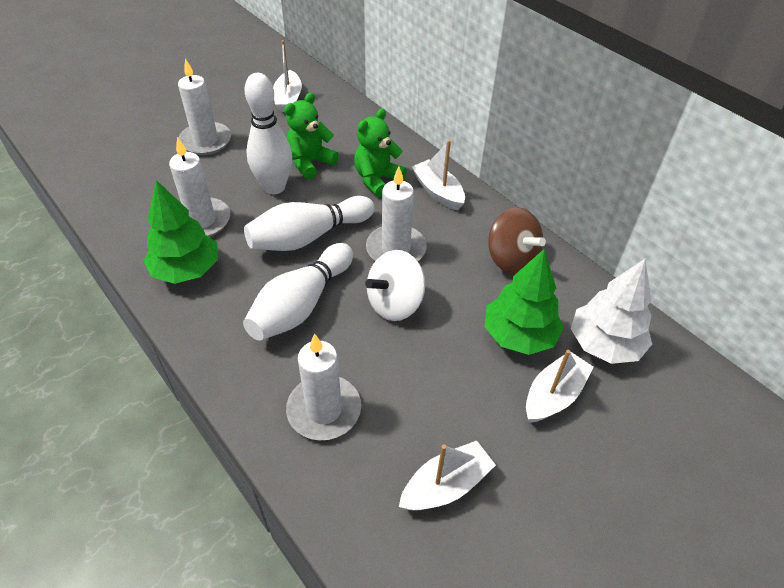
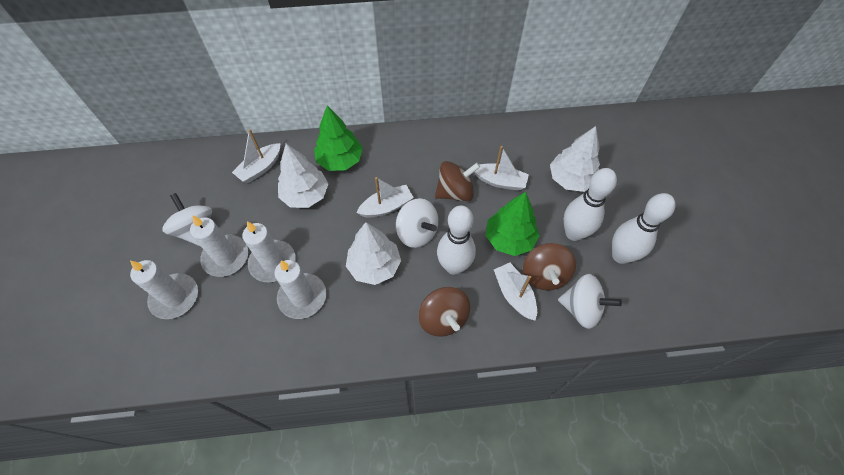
brown spinning top: [488,207,546,274] = 1 -> [419,287,470,337] [435,161,480,201] [523,243,576,290] = 3
green teddy bear: [284,93,339,179] [354,108,407,197] = 2 -> none = 0
white spinning top: [365,250,425,321] = 1 -> [162,193,212,246] [396,198,438,248] [558,274,622,329] = 3
white tree: [571,259,652,364] = 1 -> [278,143,328,208] [346,222,401,285] [550,126,600,192] = 3

